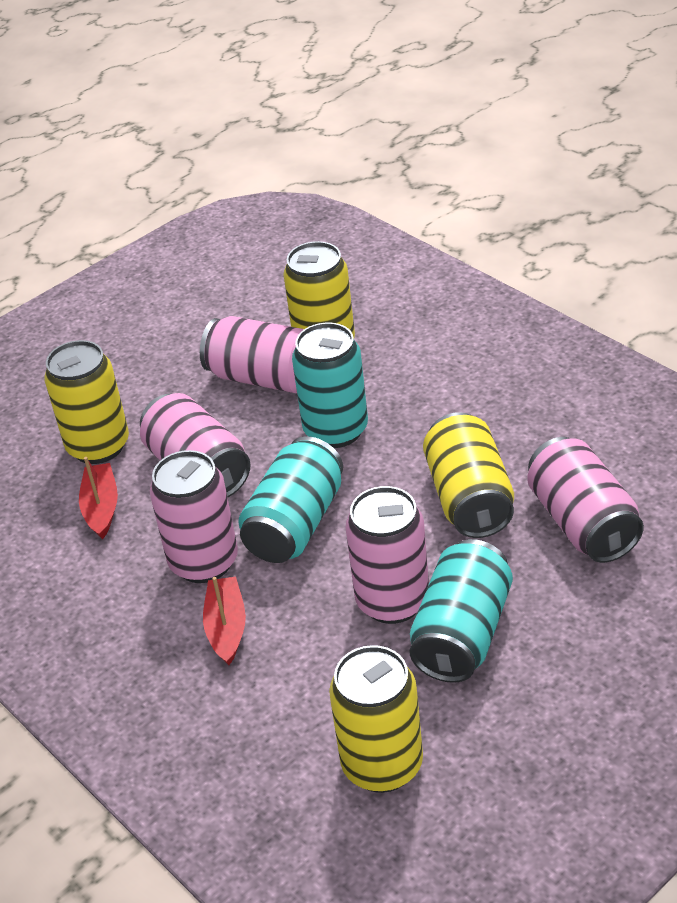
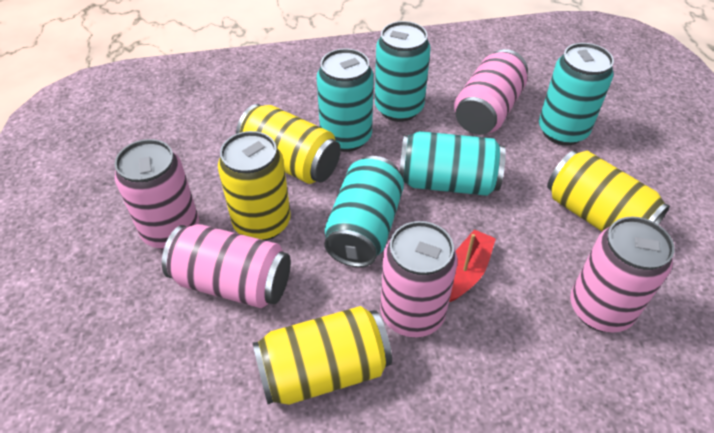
red boat: [79,457,118,539] [203,577,246,665] = 2 -> [449,229,496,302] = 1
turquoise can: [238,436,343,563] [292,322,368,448] [409,539,513,683] = 3 -> [317,49,374,152] [324,156,404,267] [375,21,431,122] [400,131,506,196] [539,43,614,146] = 5

